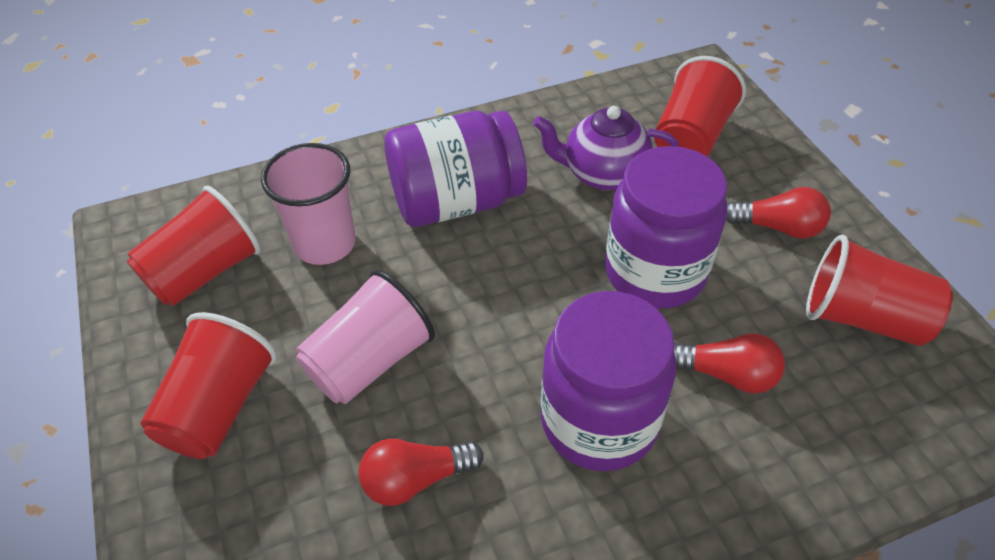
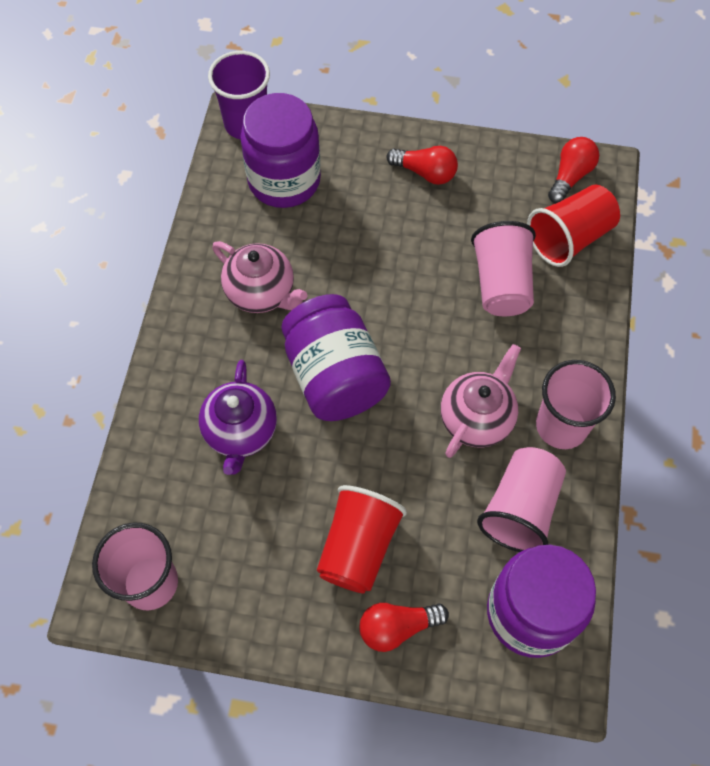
pink cup: [261,143,356,265] [296,269,435,404] = 2 -> [92,522,178,610] [471,221,536,316] [477,447,566,552] [536,360,616,449] = 4
pink teapot: none = 0 -> [212,241,308,313] [441,344,521,458] = 2
purple cup: none = 0 -> [208,51,270,139] = 1
red cup: [127,186,261,306] [141,312,277,459] [654,56,746,157] [806,235,953,346] = 4 -> [317,485,407,594] [527,185,620,267] = 2

